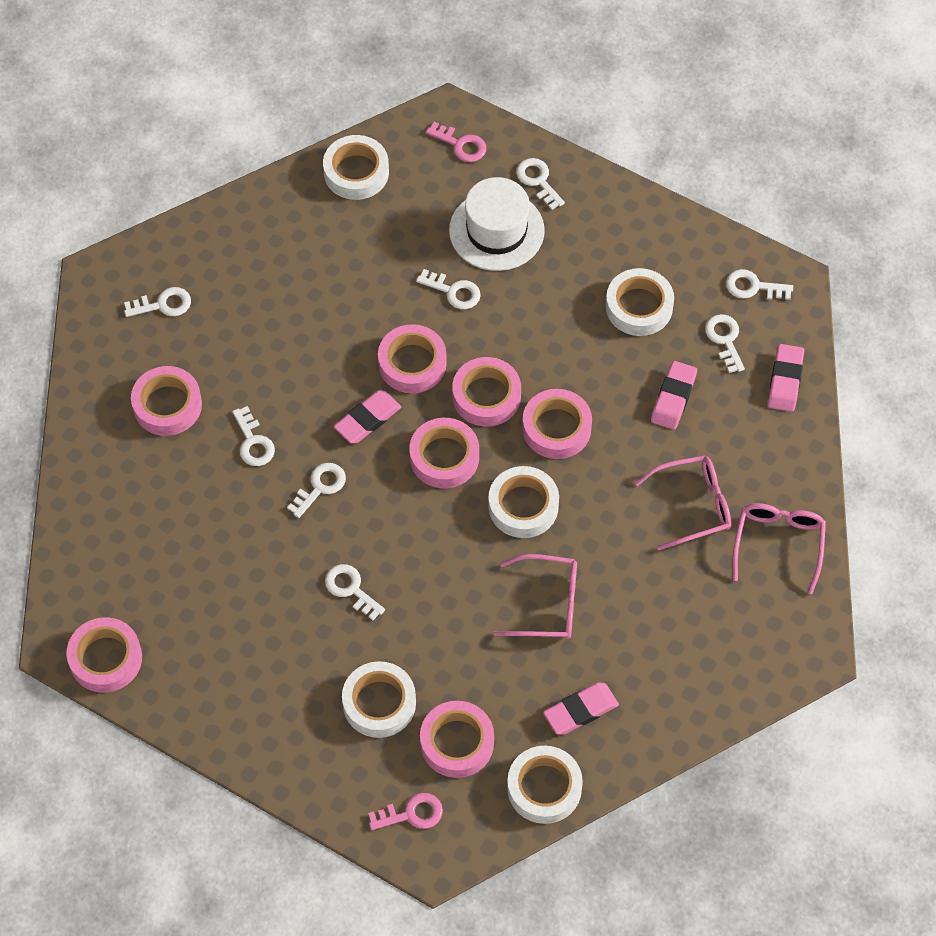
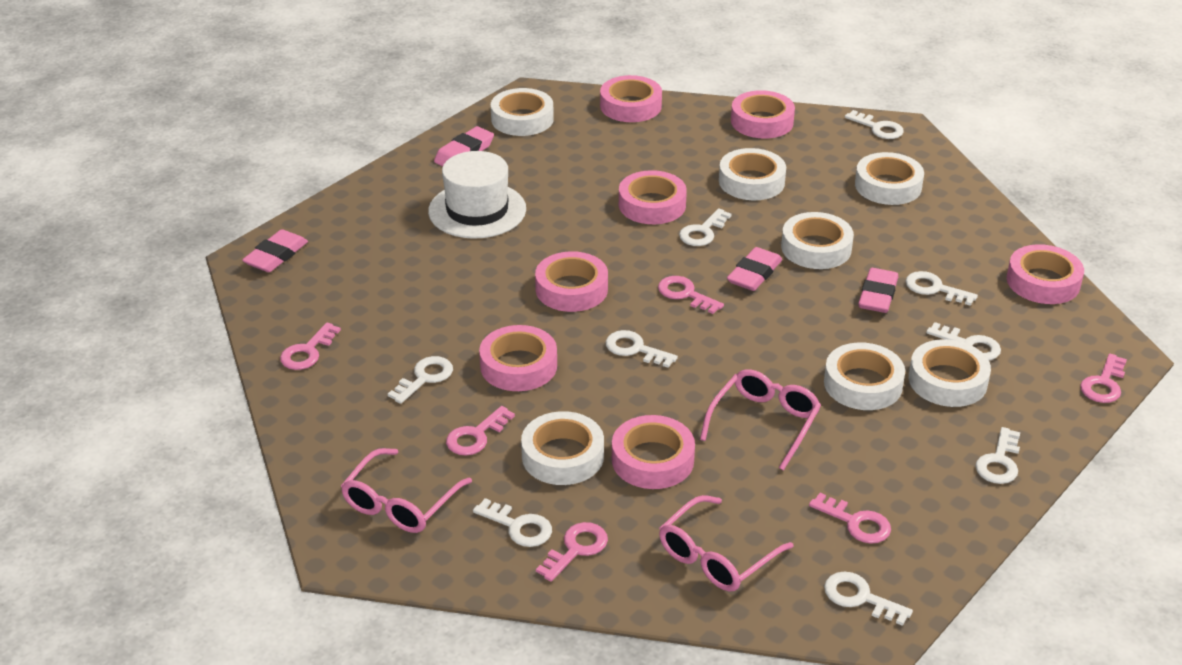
pink key: [368,793,443,830] [426,121,486,162] = 2 -> [280,322,341,370] [446,406,515,456] [536,522,608,582] [658,276,724,314] [809,493,891,544] [1080,354,1127,403] = 6
white key: [124,287,191,317] [232,406,275,466] [287,463,346,518] [325,564,385,621] [416,269,481,309] [516,158,565,210] [705,314,745,373] [726,269,793,300] = 8 -> [388,356,453,404] [473,498,552,547] [605,330,678,368] [679,208,731,246] [824,572,913,626] [845,110,904,139] [905,271,978,306] [926,322,1001,360] [975,427,1020,484] = 9
white tape: [323,135,389,200] [342,661,416,738] [488,466,559,538] [507,746,583,824] [606,268,674,336] = 5 -> [491,88,554,136] [521,411,604,485] [719,148,786,200] [781,212,854,269] [824,342,905,410] [855,152,924,205] [909,339,991,407] = 7

